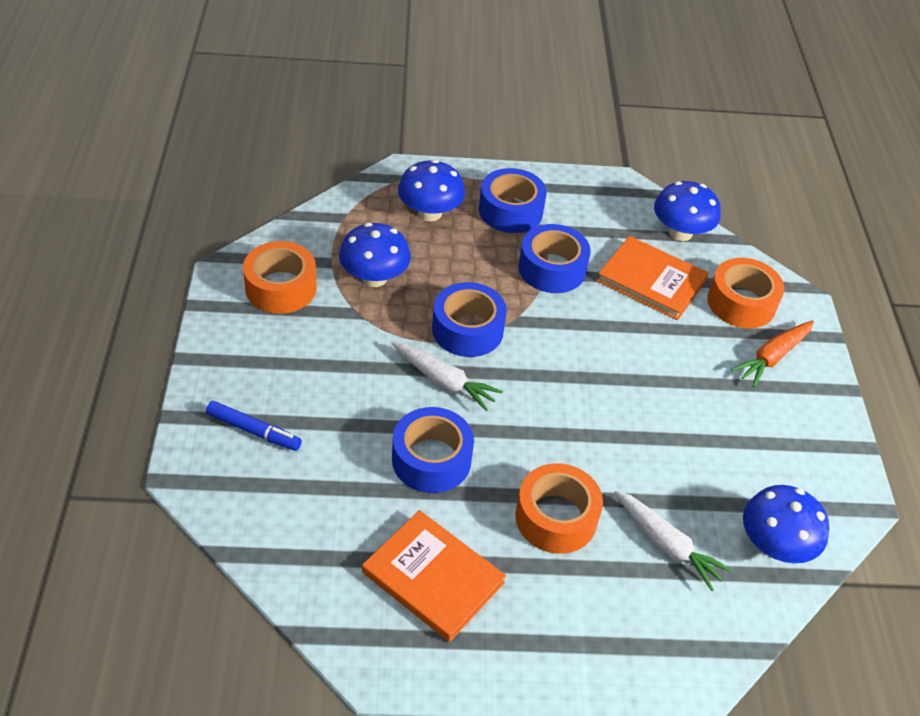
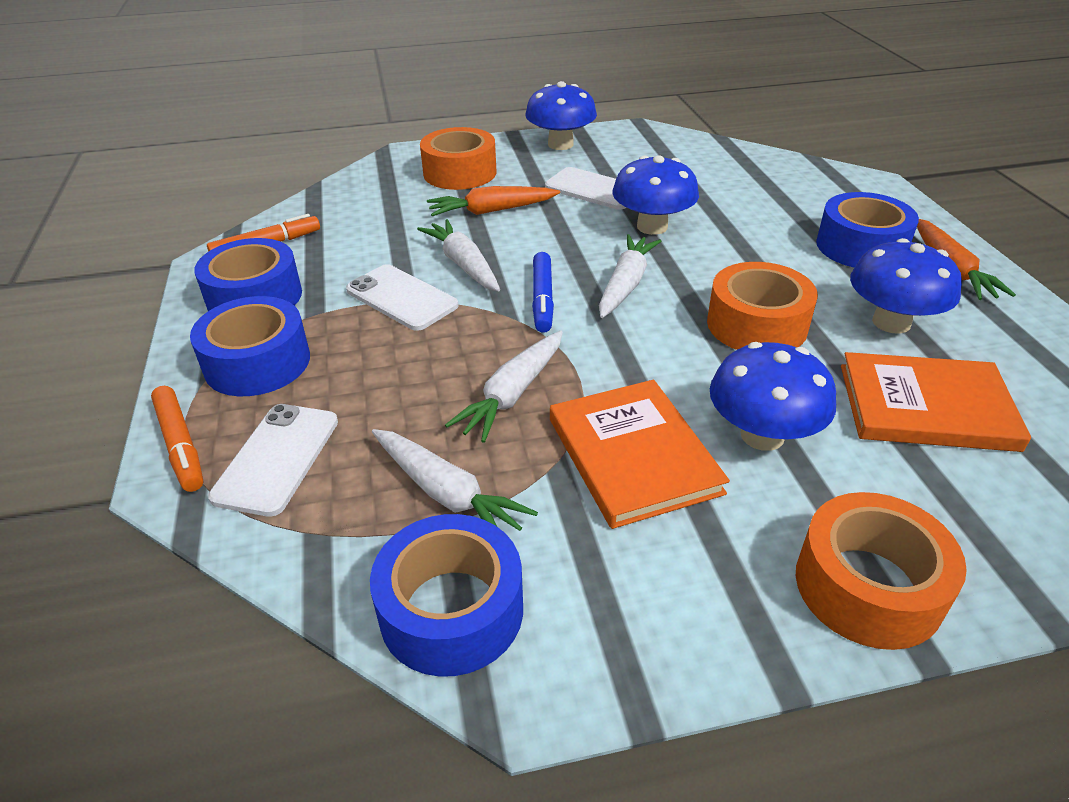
orange carrot: [731,321,814,387] = 1 -> [427,186,560,216] [917,219,1016,300] = 2
orange marker: none = 0 -> [151,386,203,492] [207,214,320,252] = 2
white carrot: [391,342,503,411] [614,490,732,591] = 2 -> [372,429,538,531] [417,219,500,292] [445,331,563,443] [599,234,661,318] = 4
white phone: none = 0 -> [208,404,338,517] [346,264,458,331] [545,167,626,210] = 3

